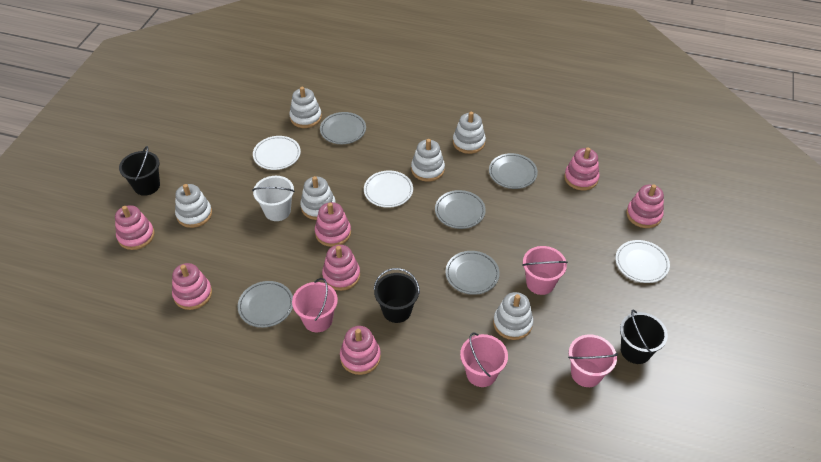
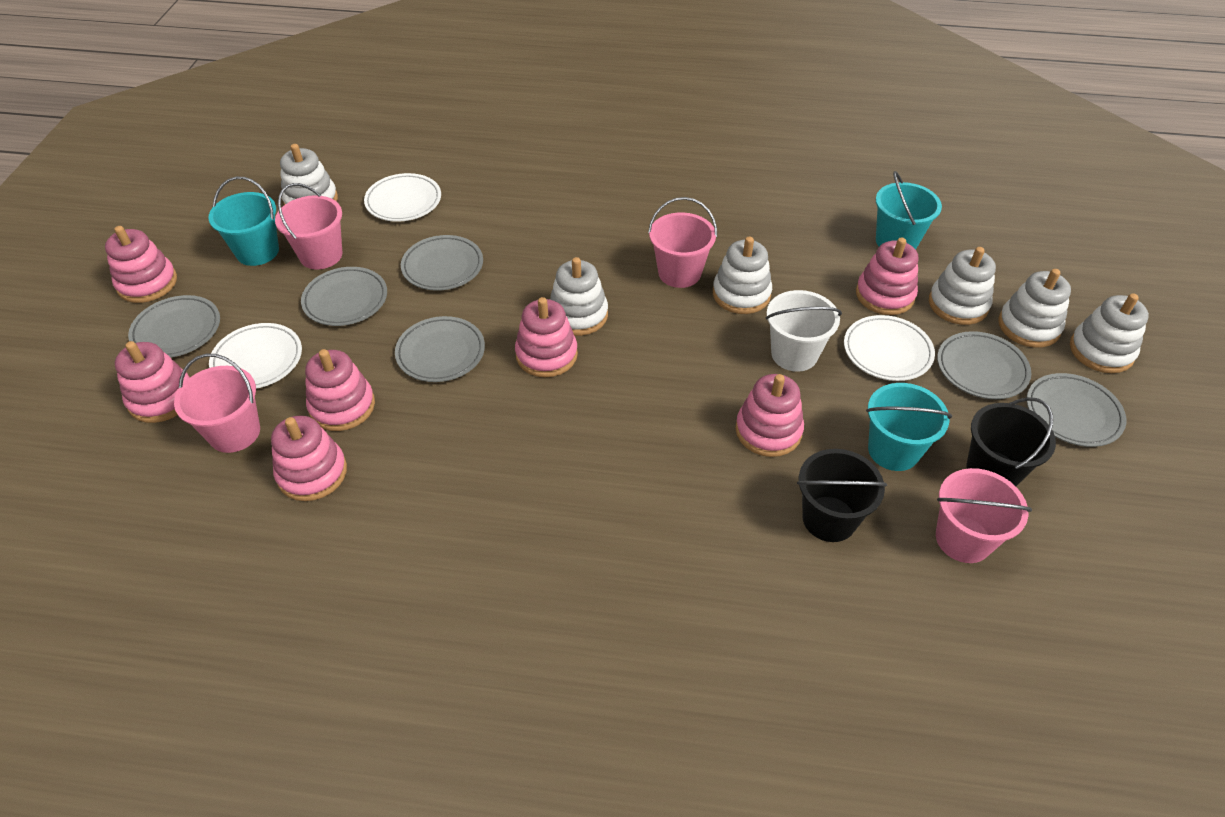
black bucket: [119,146,160,196] [373,268,420,323] [620,310,668,364] = 3 -> [797,449,887,542] [966,397,1056,486] = 2
grey plate: [238,281,293,328] [320,112,366,144] [435,190,486,229] [445,251,500,295] [489,153,538,189] = 5 -> [128,295,220,357] [301,267,387,326] [395,316,485,382] [401,235,483,291] [937,331,1031,399] [1027,373,1126,447] = 6
turquoise bucket: none = 0 -> [208,177,279,266] [866,383,952,471] [876,171,942,250] = 3

